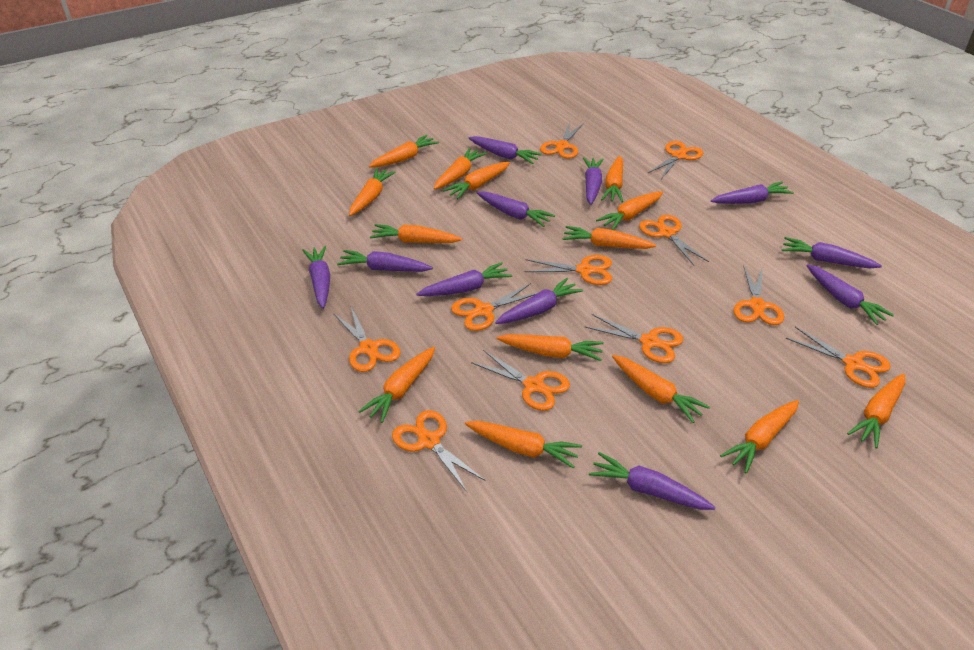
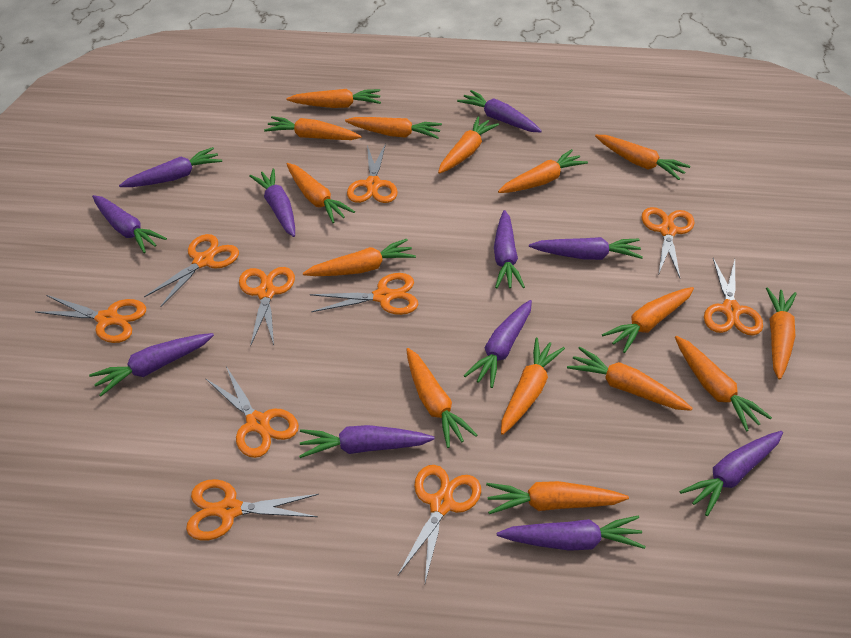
orange carrot: [349,168,396,216] [359,347,435,423] [369,135,439,167] [370,224,462,243] [434,148,487,190] [443,162,510,199] [465,421,582,469] [496,334,604,361] [562,226,656,249] [596,191,663,230] [601,156,623,203] [612,355,710,423] [720,400,799,474] [847,373,905,448] = 14 -> [264,116,362,140] [286,89,381,108] [287,163,355,223] [303,239,416,276] [345,117,442,139] [406,348,477,448] [438,117,499,174] [486,481,629,514] [498,149,588,193] [501,338,565,435] [567,347,693,411] [595,135,690,180] [602,287,694,353] [675,336,772,432] [766,287,797,380] = 15
orange scissors: [333,307,401,372] [392,410,486,492] [451,283,537,331] [471,350,570,411] [524,255,612,285] [540,122,584,159] [585,314,683,363] [639,215,709,265] [647,141,703,179] [733,265,784,325] [786,327,891,388] = 11 -> [35,295,146,343] [144,234,239,307] [186,479,319,541] [205,366,299,458] [239,267,295,347] [310,273,418,315] [347,143,398,203] [398,465,481,582] [642,207,695,278] [704,258,763,335] = 10

